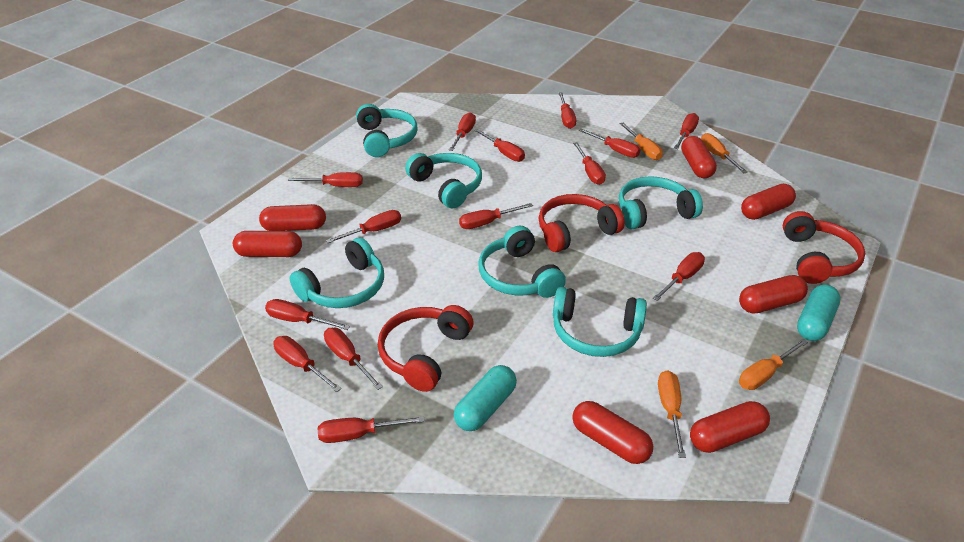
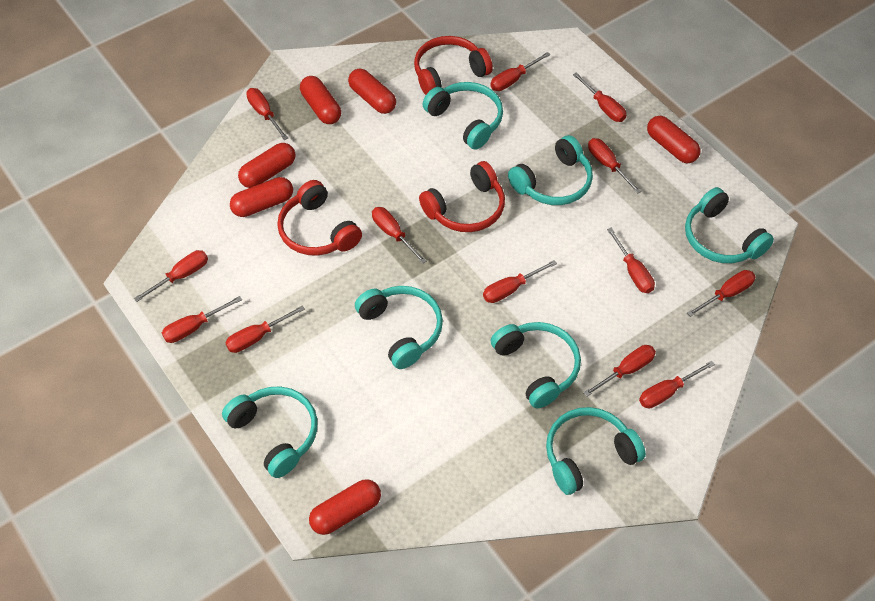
orange screwdriver: [620,123,663,160] [658,370,686,458] [701,133,748,173] [739,339,808,390] = 4 -> none = 0
red capsule: [233,231,302,257] [259,204,326,231] [572,401,653,464] [681,136,717,178] [690,401,770,453] [739,275,808,314] [741,184,796,220] = 7 -> [230,177,293,217] [238,143,296,188] [300,76,341,124] [309,479,381,535] [348,69,396,114] [647,116,700,164] = 6
red screwdriver: [265,299,350,330] [273,336,342,392] [288,172,363,187] [318,416,425,443] [324,328,383,390] [326,210,401,243] [449,112,476,151] [459,203,533,229] [474,129,525,162] [559,92,576,129] [573,142,606,185] [579,129,640,158] [653,252,705,301] [674,113,699,149] = 14 -> [134,250,208,302] [162,296,242,343] [225,305,305,353] [246,88,288,140] [372,207,426,264] [483,260,557,303] [490,52,550,91] [573,72,626,122] [583,345,656,397] [588,138,642,194] [607,228,655,293] [639,361,715,408] [687,270,755,317] = 13
turquoise capsule: [454,365,517,431] [797,284,841,341] = 2 -> none = 0
turquoise headphones: [289,237,384,308] [356,104,418,157] [405,153,482,208] [479,226,566,298] [553,287,647,357] [619,176,703,229] = 6 -> [222,386,317,478] [355,286,443,369] [422,82,503,149] [491,322,581,408] [508,135,593,205] [546,407,646,495] [685,187,774,263] = 7

